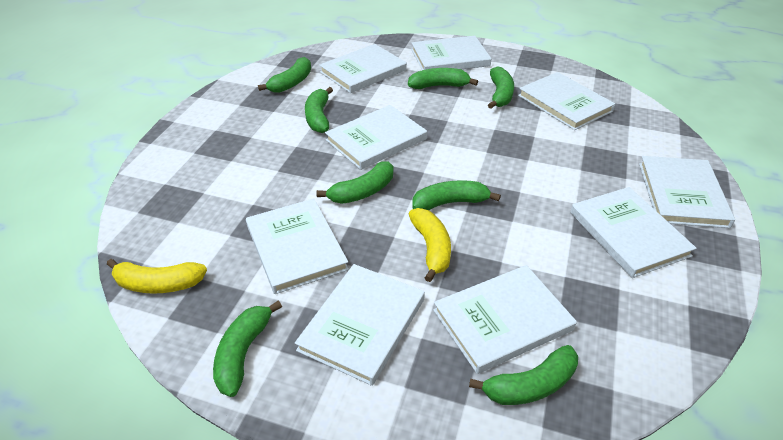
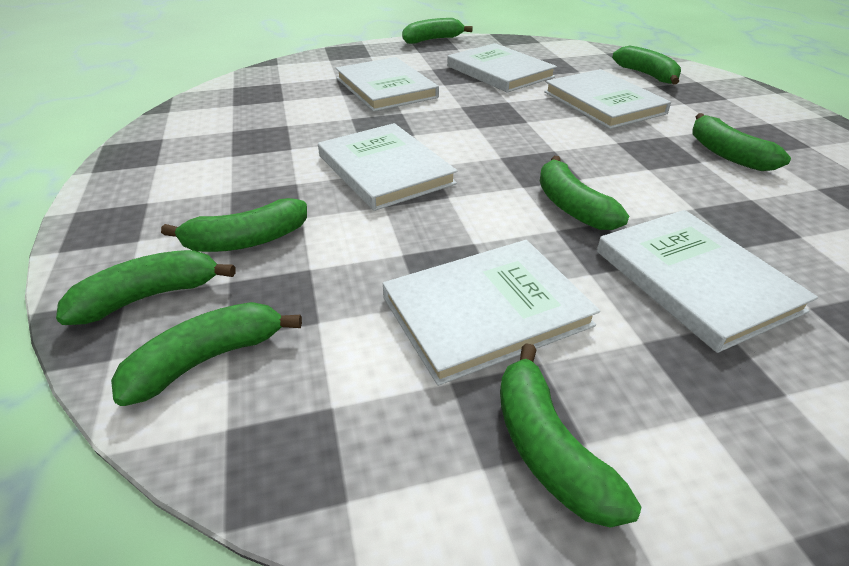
white book: [246,198,349,294] [295,264,425,386] [319,44,407,93] [325,105,427,170] [411,36,492,70] [433,265,577,374] [518,72,615,130] [570,187,697,278] [639,156,735,228] = 9 -> [318,123,458,211] [336,57,439,112] [383,240,600,386] [447,43,557,93] [544,69,671,129] [597,210,818,353] = 6
yellow banana: [107,259,207,294] [409,208,451,282] = 2 -> none = 0

